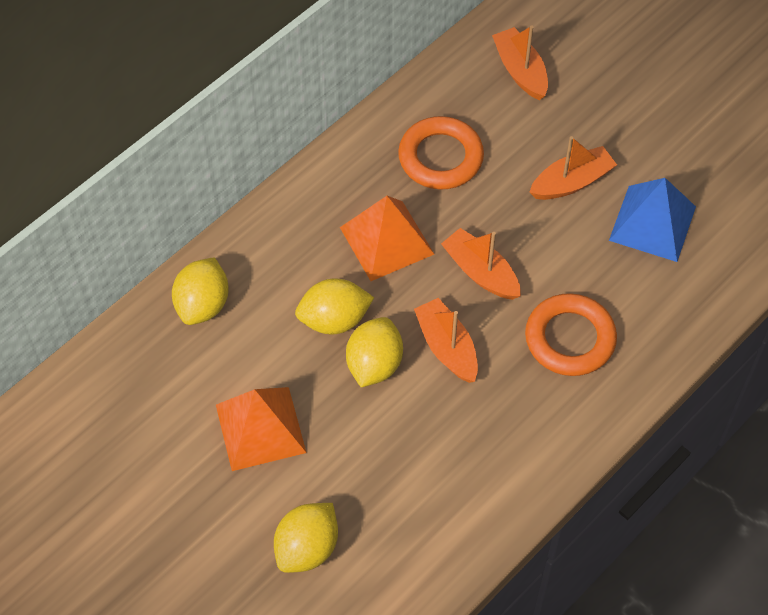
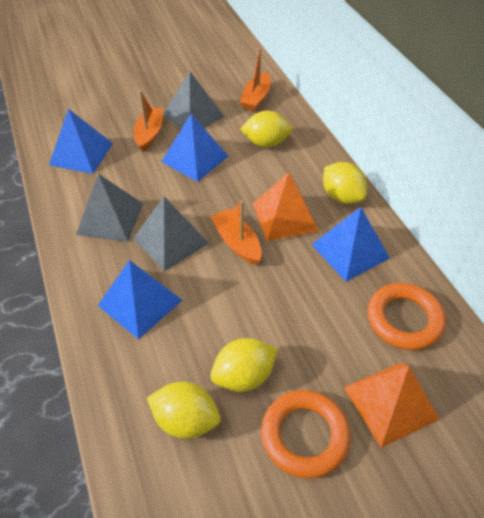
blue pyramid: [609,178,696,262] = 1 -> [49,109,113,174] [98,260,182,339] [161,114,228,182] [311,207,390,282] = 4
grey pyramid: none = 0 -> [76,174,143,242] [133,197,209,271] [163,71,224,129] = 3
orange boat: [414,298,478,383] [441,228,521,300] [492,25,548,100] [529,136,617,200] = 4 -> [133,91,164,152] [211,201,262,265] [240,48,271,111] = 3

